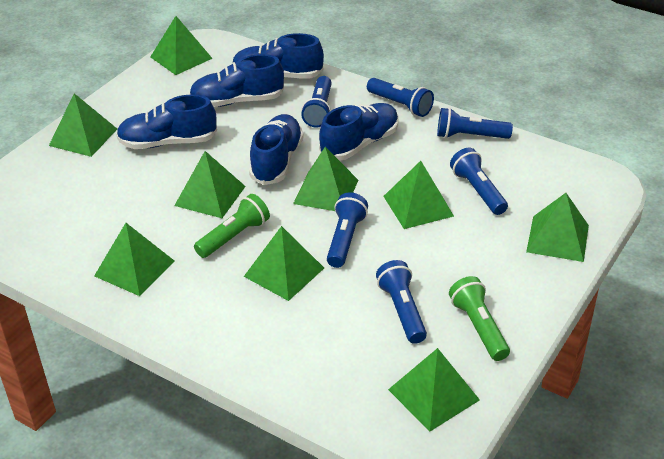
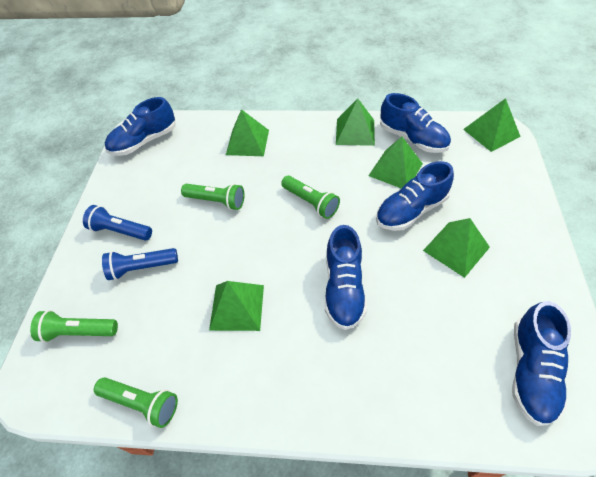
blue flashlight: [301,76,332,128] [327,192,368,268] [367,78,434,117] [376,260,427,344] [437,108,513,139] [450,148,508,215] = 6 -> [83,205,152,241] [102,248,178,280] = 2
green flashlight: [194,194,270,258] [449,276,510,361] = 2 -> [30,310,118,343] [94,377,178,428] [181,184,244,210] [281,176,340,219] = 4
green pyramid: [49,93,117,157] [94,223,175,296] [150,16,213,75] [174,151,246,218] [244,226,324,301] [293,147,358,211] [383,161,454,229] [388,348,480,431] [526,193,589,262] = 9 -> [209,281,264,331] [226,109,269,156] [336,98,375,146] [368,137,423,188] [423,218,490,278] [463,98,521,152] = 6

